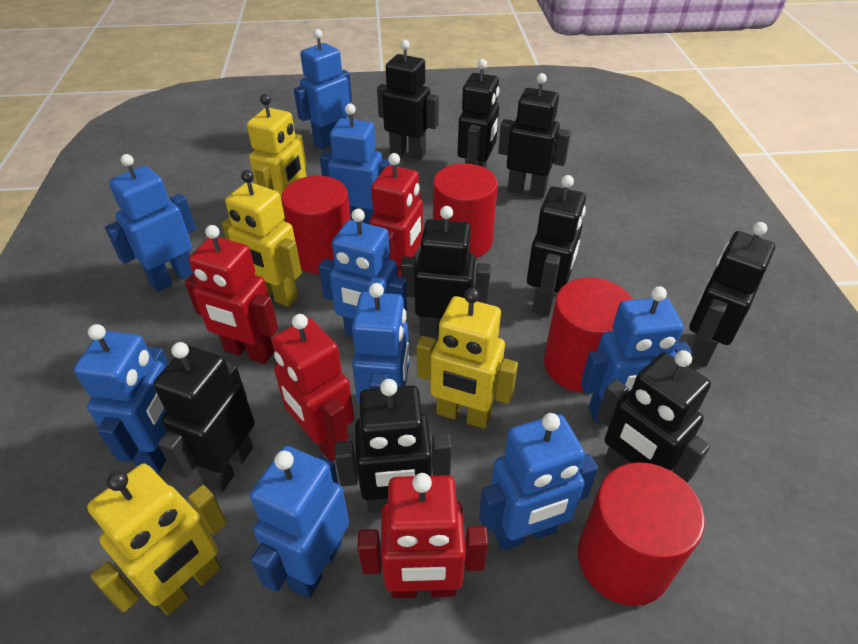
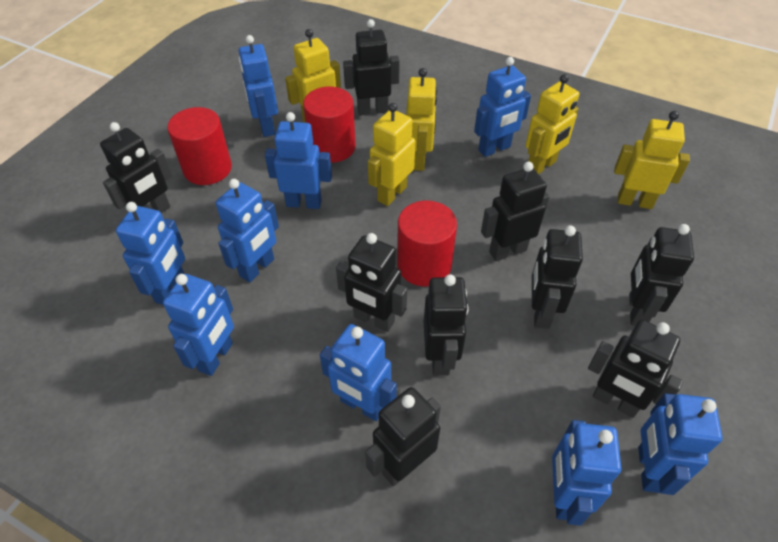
red cylinder: [281,176,351,274] [433,164,498,258] [544,277,633,393] [578,462,705,606] = 4 -> [167,107,232,185] [303,87,356,163] [397,201,457,286] = 3
red robot: [185,225,278,364] [272,314,354,461] [358,473,488,598] [369,153,423,277] = 4 -> none = 0
yellow robot: [87,464,227,615] [222,170,302,307] [247,94,306,222] [416,288,518,429] = 4 -> [285,29,341,123] [368,103,415,206] [406,68,437,171] [525,74,579,174] [614,111,690,209] = 5

